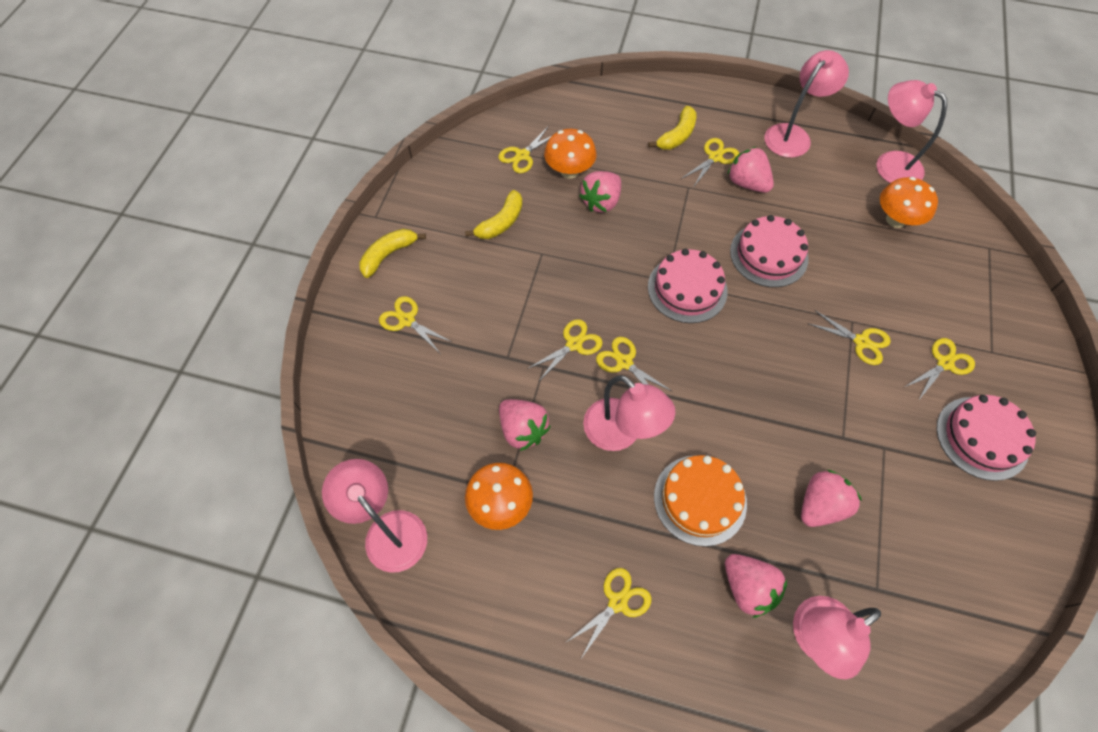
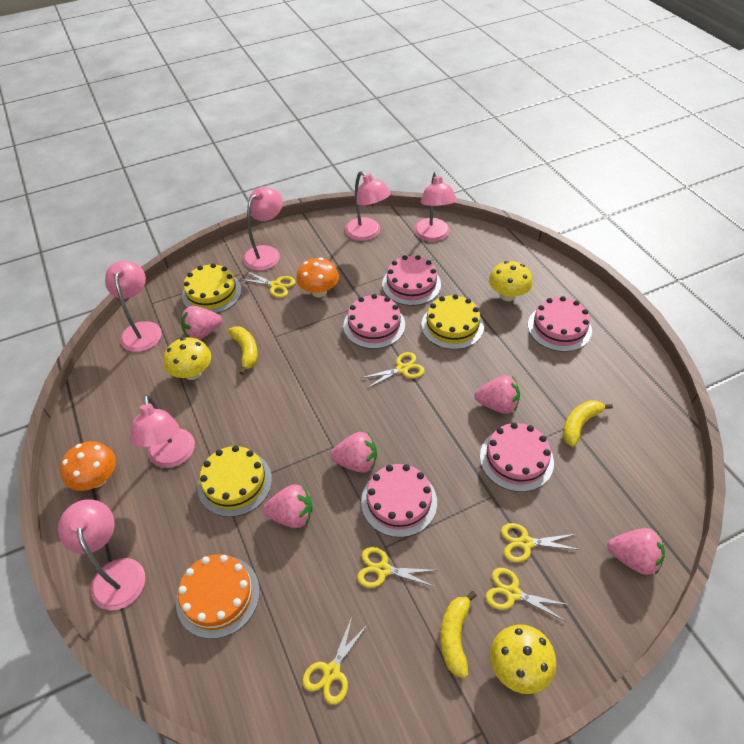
orange mushroom: [465,463,533,530] [544,129,597,179] [880,177,938,228] = 3 -> [60,441,116,491] [296,258,339,298] = 2
pink cake: [648,249,728,323] [730,215,809,287] [937,395,1036,481] = 3 -> [343,294,405,349] [361,464,437,537] [382,255,441,306] [480,422,554,492] [528,296,592,352] = 5
pink lamp: [322,459,427,573] [583,375,675,451] [764,50,849,158] [793,596,881,679] [876,80,947,183] = 5 -> [58,499,145,610] [105,261,162,352] [130,395,195,468] [243,187,283,271] [345,171,391,241] [414,172,457,242] = 6
yellow cake: none = 0 -> [182,263,242,313] [197,445,272,517] [421,294,484,349] = 3
yellow mushroom: none = 0 -> [164,337,211,380] [489,261,533,301] [490,625,556,694] = 3
yellow scissors: [379,296,452,353] [498,126,551,173] [527,319,603,382] [565,568,651,657] [596,337,673,392] [681,138,739,186] [809,310,891,365] [905,338,975,401] = 8 -> [239,271,295,298] [302,615,369,705] [357,547,436,588] [361,352,425,389] [485,568,570,621] [501,523,581,562] = 6

